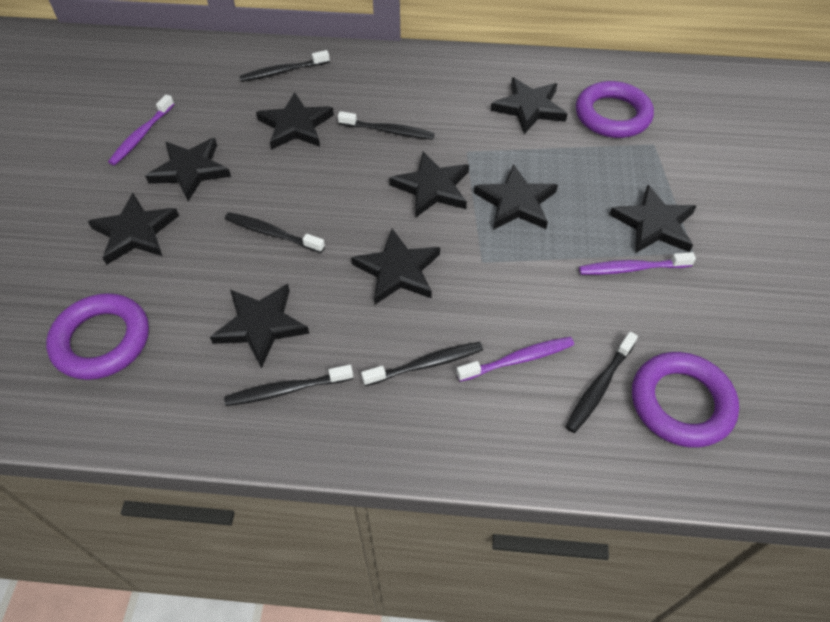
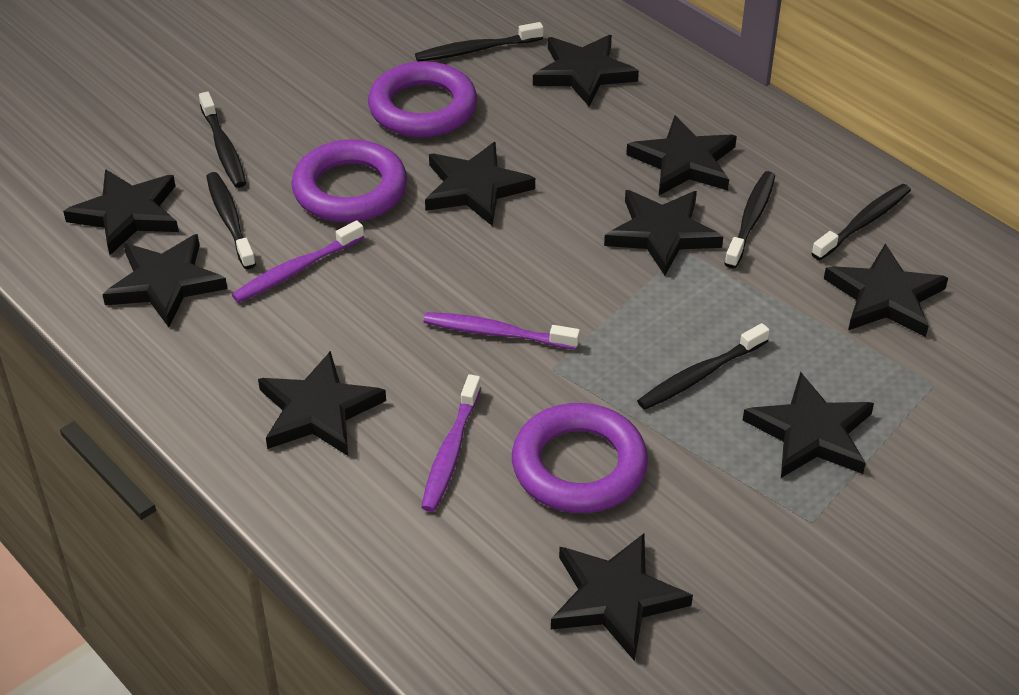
black star: [88,193,179,265] [145,138,231,201] [210,284,309,368] [256,92,334,150] [351,229,440,304] [389,152,469,217] [474,164,558,230] [491,77,567,134] [609,185,697,253] = 9 -> [63,169,179,255] [102,234,227,327] [258,351,386,456] [425,142,535,226] [533,35,639,107] [551,534,693,661] [604,190,723,276] [626,116,737,195] [743,372,874,478] [824,244,948,337] = 10

